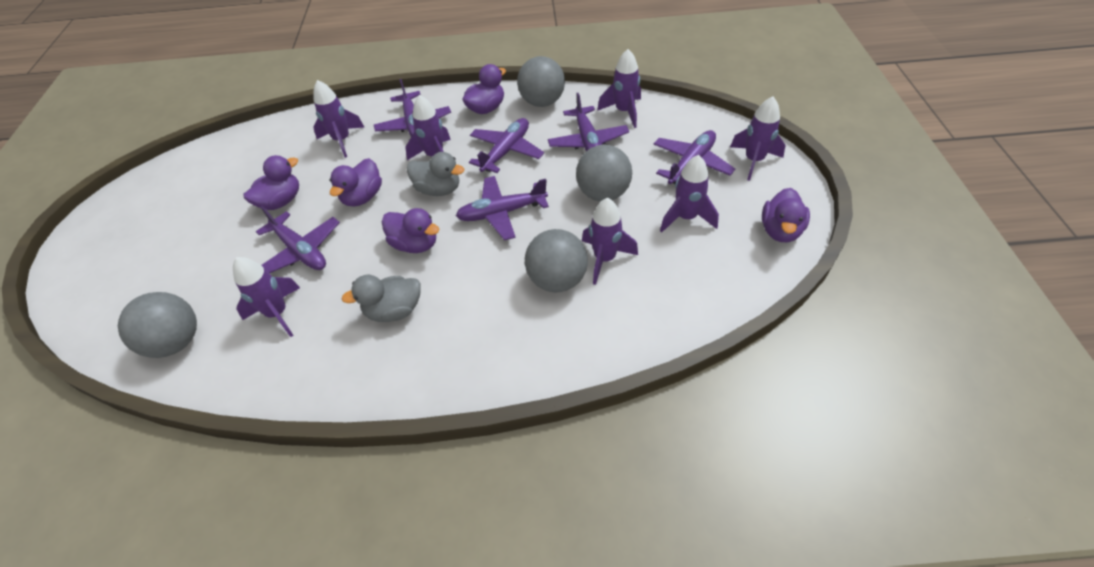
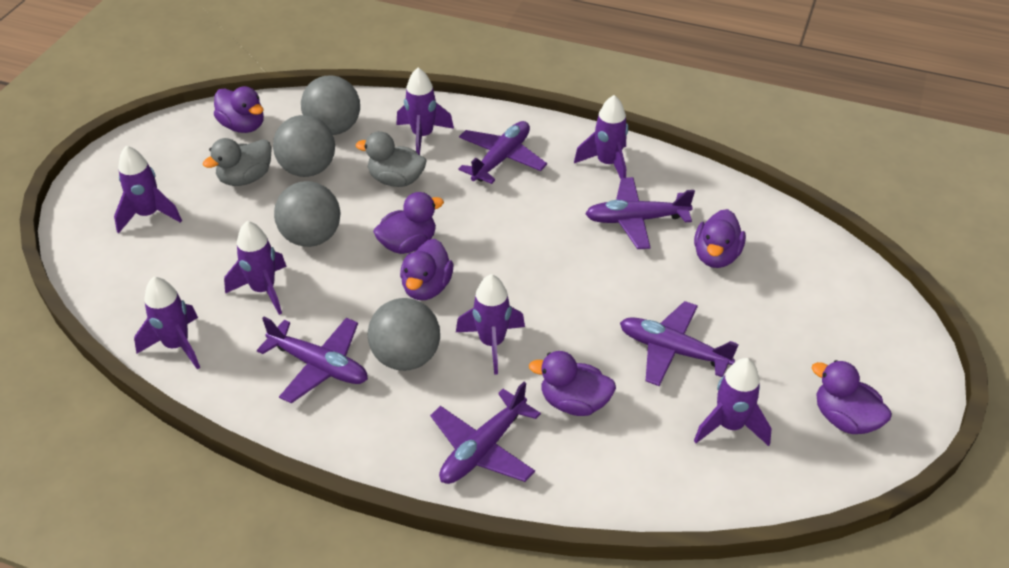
purple duck: [244,155,299,210] [329,158,382,207] [382,208,439,253] [462,64,506,114] [762,188,810,242] = 5 -> [214,86,264,133] [373,192,444,254] [400,239,453,300] [529,351,616,416] [694,209,746,268] [812,360,892,434] = 6
purple plane: [256,206,340,273] [374,79,451,136] [456,176,549,240] [469,118,544,173] [548,93,629,151] [654,130,735,184] = 6 -> [257,317,368,403] [430,382,541,484] [458,121,547,184] [585,177,695,249] [620,301,739,386] = 5

